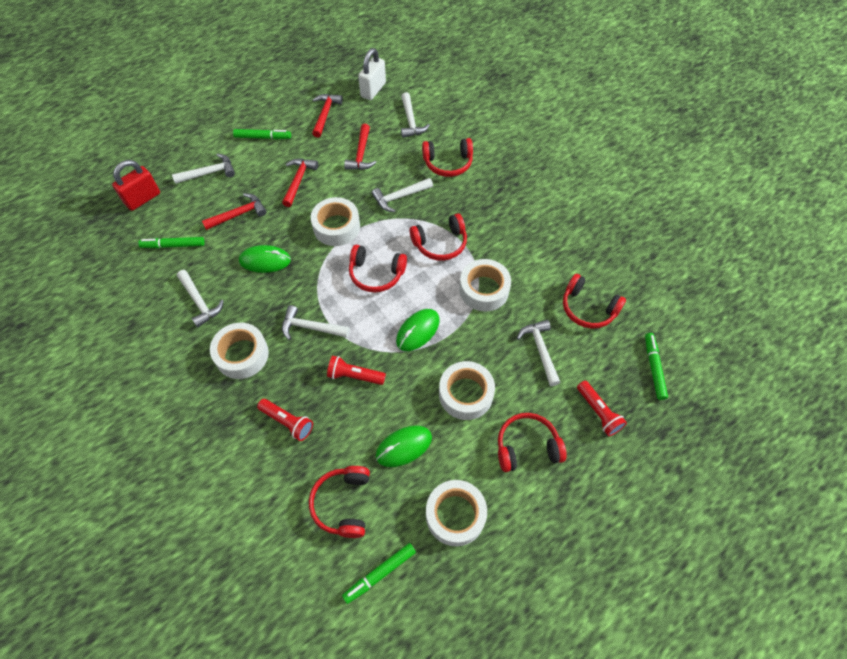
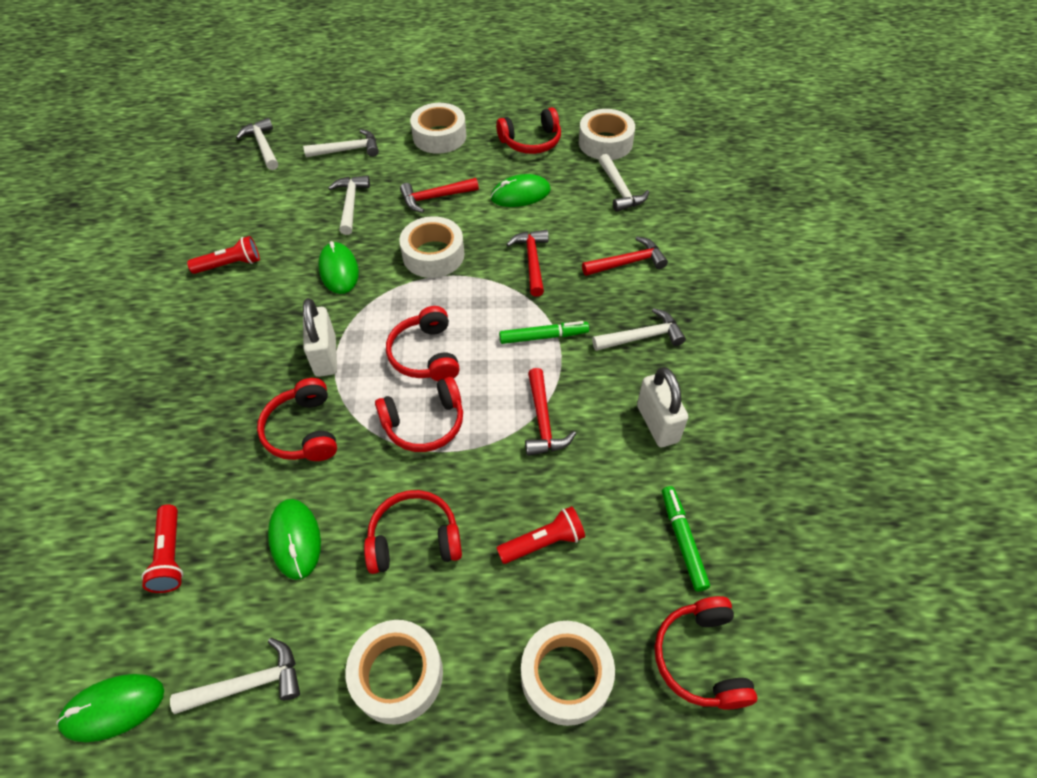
green marker: [138,237,205,248] [233,129,291,140] [342,543,416,604] [645,333,668,400] = 4 -> [499,321,589,344] [662,486,710,591] = 2
green mouse: [239,245,291,273] [376,425,432,467] [396,309,440,351] = 3 -> [56,674,164,742] [268,499,321,580] [318,241,359,294] [491,174,551,207] = 4
red padlock: [112,160,160,211] = 1 -> none = 0
white padlock: [358,48,386,100] = 1 -> [303,298,337,377] [637,367,688,447] = 2

